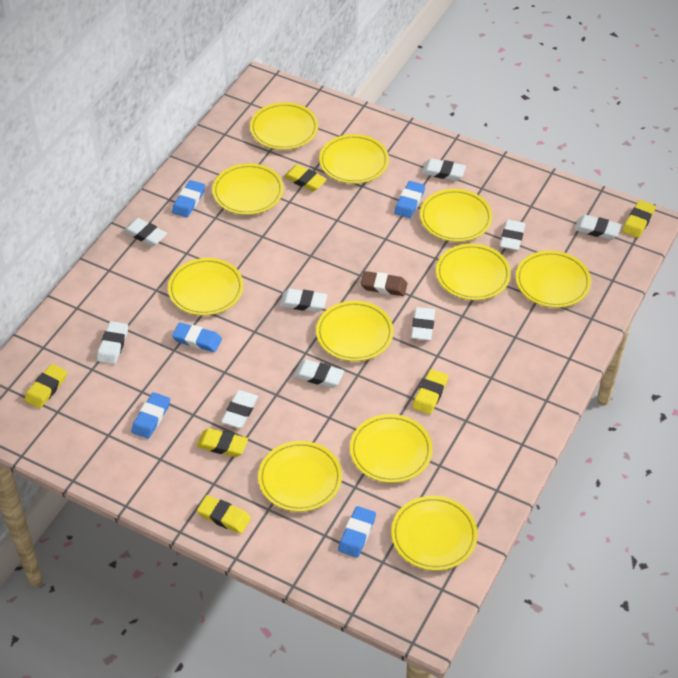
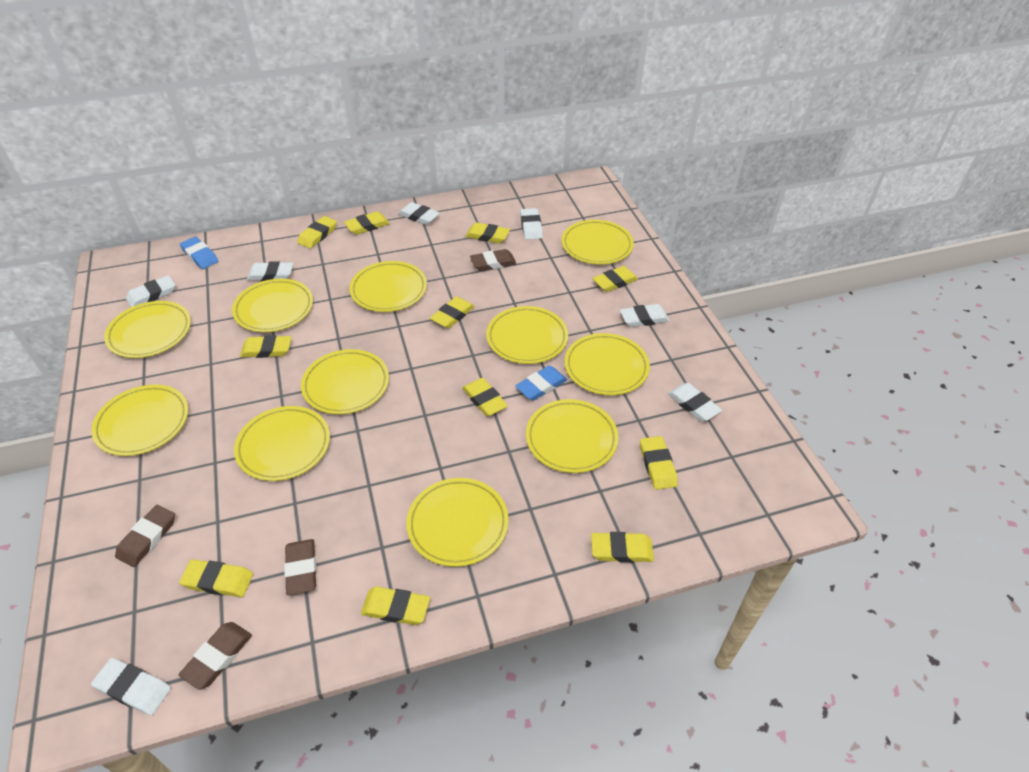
blue eraser: [131,392,170,439] [172,180,205,217] [172,322,222,352] [338,506,376,558] [394,181,425,218] = 5 -> [180,237,219,269] [515,366,567,401] = 2
brown eraser: [360,271,407,296] = 1 -> [115,505,175,567] [179,622,252,690] [284,539,316,595] [470,249,516,271] = 4
white eraser: [97,321,128,364] [124,218,167,246] [221,390,258,428] [280,289,327,312] [294,360,344,388] [411,307,435,340] [421,158,466,181] [500,220,525,251] [574,215,621,240] = 9 -> [91,658,171,715] [126,275,175,307] [247,262,293,281] [398,202,440,225] [520,208,543,240] [620,304,670,327] [668,383,722,421] = 7
yellow eraser: [24,364,67,408] [196,428,248,457] [197,495,251,534] [284,165,327,191] [412,369,448,414] [622,200,656,238] = 6 -> [179,559,253,597] [240,335,291,358] [297,216,337,248] [344,211,390,235] [361,587,430,625] [430,296,475,328] [462,378,508,416] [465,223,510,243] [591,532,654,563] [592,266,638,292] [640,436,678,490] = 11

